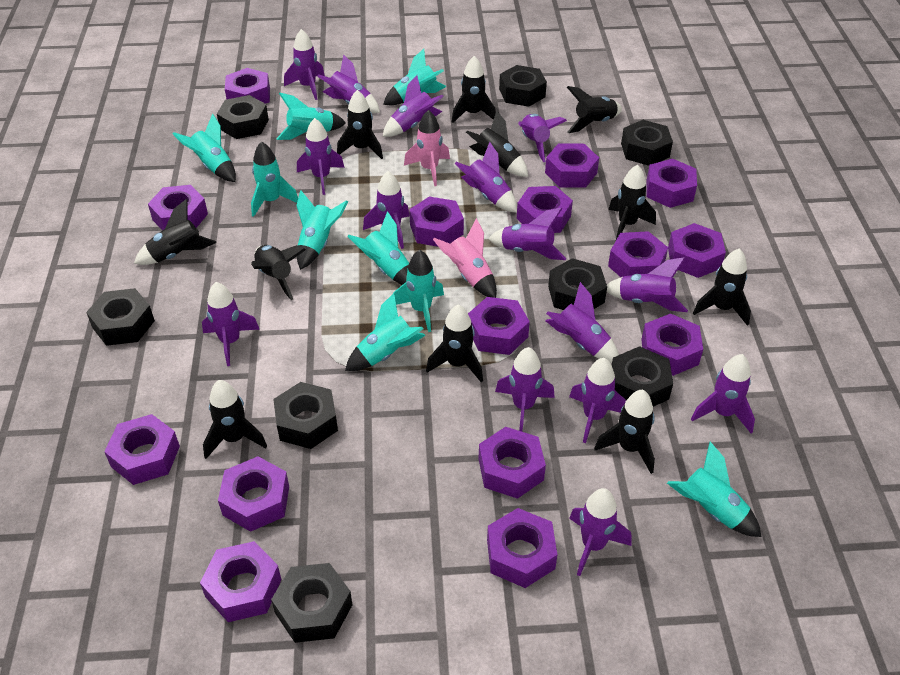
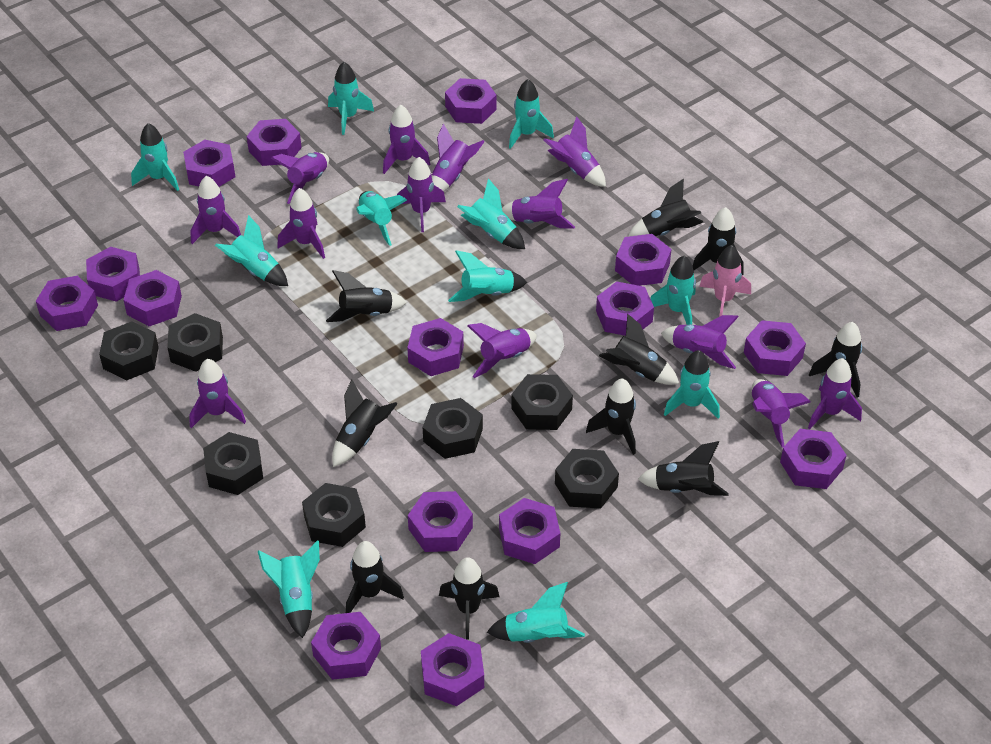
black nut: [86,288,155,346] [217,95,269,139] [271,563,352,643] [273,382,338,449] [499,65,547,107] [548,258,607,310] [612,346,673,407] [621,120,673,166] = 8 -> [99,321,159,380] [167,313,223,372] [203,432,263,495] [302,483,366,547] [423,398,483,459] [511,374,573,430] [555,449,619,509] = 7
black rocket: [134,199,216,265] [203,380,267,459] [251,245,306,300] [337,90,383,159] [426,305,483,382] [452,56,496,123] [466,110,528,177] [567,86,622,133] [594,390,655,474] [608,165,656,240] [693,248,751,326] = 11 -> [326,270,407,322] [332,380,397,467] [346,541,404,613] [439,557,499,639] [586,378,636,455] [599,314,679,385] [628,179,704,237] [638,441,729,496] [692,207,743,275] [809,322,862,398] = 10
pink rocket: [404,110,450,186] [433,218,497,298] = 2 -> [699,245,751,317] = 1
purple rocket: [202,282,260,366] [284,29,325,100] [297,118,345,195] [317,54,380,113] [363,171,409,249] [383,75,444,137] [455,142,517,213] [488,208,566,260] [495,347,555,432] [518,114,567,162] [546,282,619,363] [569,358,626,443] [569,488,631,576] [607,257,688,312] [691,354,755,433] = 15 -> [189,359,246,428] [191,176,241,244] [271,152,329,204] [277,188,325,259] [383,105,430,174] [397,157,446,232] [431,123,485,191] [467,323,537,378] [502,179,575,229] [544,116,606,187] [661,315,739,369] [752,379,811,448] [808,358,862,429] = 13
turquoise rocket: [173,113,236,182] [251,141,298,217] [276,93,346,140] [296,190,348,270] [345,293,426,371] [347,211,409,285] [383,49,446,105] [393,250,444,332] [667,442,762,537] = 9 -> [131,123,179,191] [215,215,288,286] [258,541,320,638] [328,62,374,135] [356,191,407,246] [448,250,527,302] [457,178,525,249] [487,582,585,643] [509,79,554,149] [650,256,696,325] [664,350,720,419] = 11

